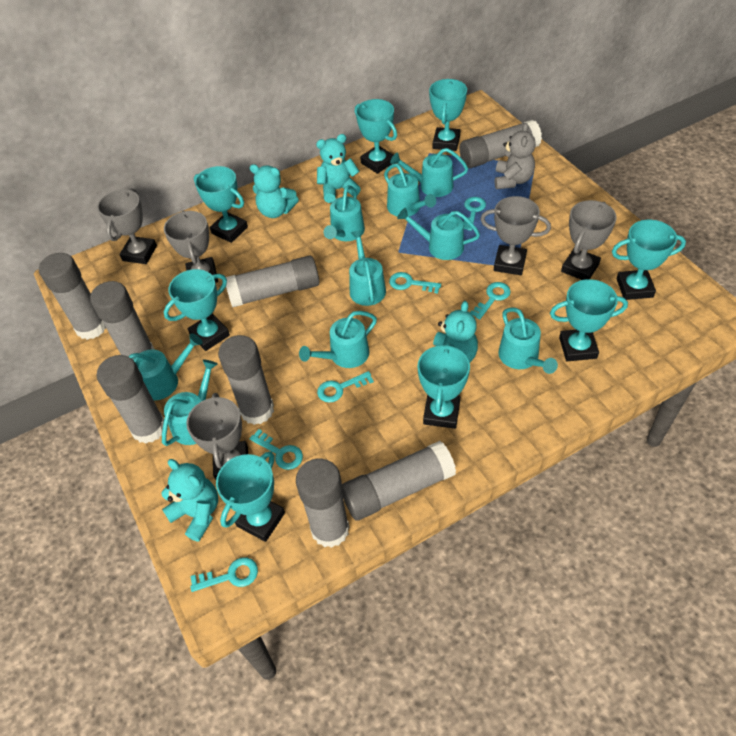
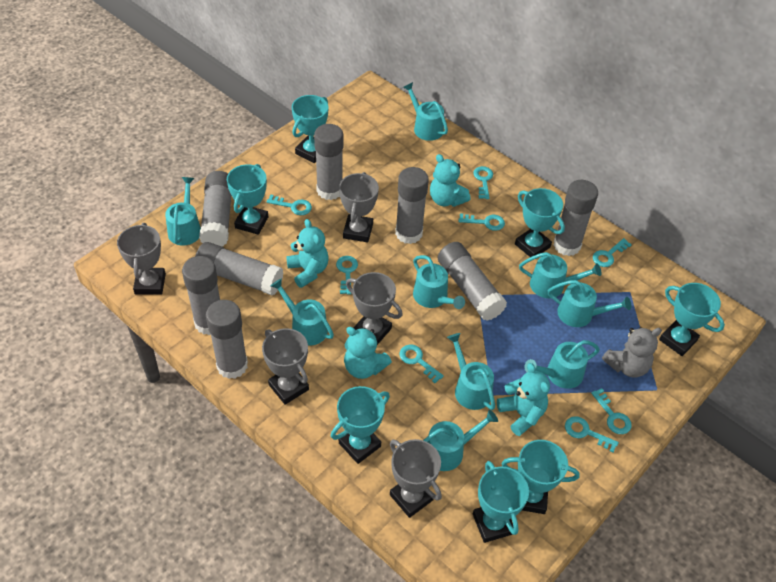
turquoise key: [190,557,258,592] [250,429,303,470] [317,371,374,403] [389,272,441,293] [463,197,486,231] [470,282,511,319] = 6 -> [266,195,312,215] [336,256,358,295] [399,344,444,383] [459,213,505,231] [473,166,493,199] [565,416,619,452] [591,388,632,434] [593,238,632,267] = 8
turquoise trophy: [164,269,230,351] [194,166,248,243] [216,451,285,542] [355,99,397,174] [418,342,470,429] [429,79,467,151] [550,279,628,361] [612,220,686,300] = 8 -> [227,164,268,235] [292,95,329,163] [331,386,390,464] [473,461,529,543] [501,440,580,514] [515,188,565,257] [659,283,725,356] = 7

